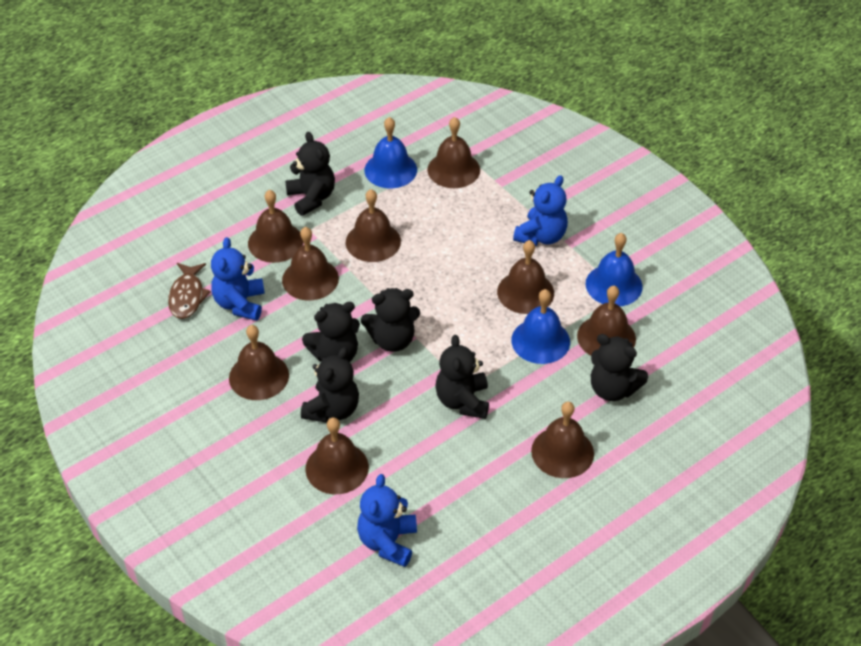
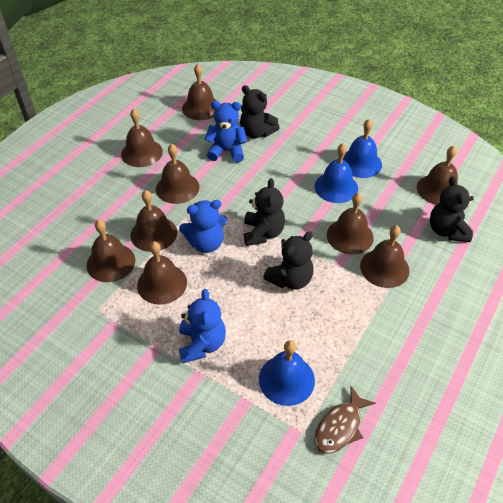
black teddy bear: [285,132,335,216] [301,347,359,423] [302,302,360,362] [361,288,420,352] [435,335,489,419] [591,334,648,401] = 6 -> [240,85,280,138] [244,178,285,246] [263,231,314,290] [430,176,474,242] = 4

